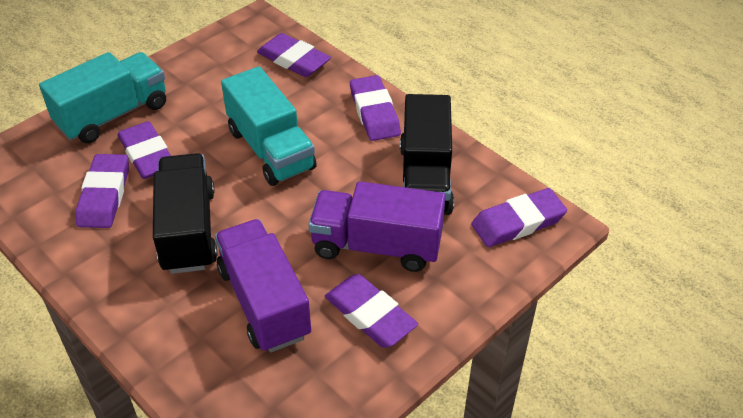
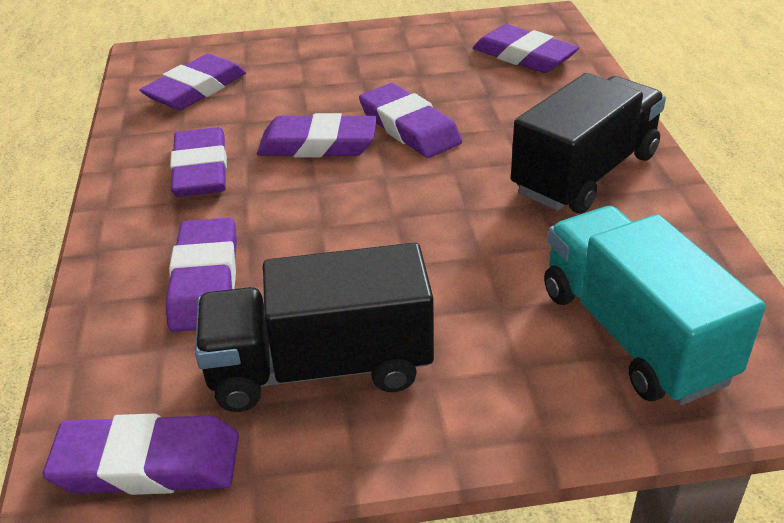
purple eraser: [76,154,129,228] [118,121,171,179] [257,33,331,77] [325,274,418,348] [350,75,401,141] [471,188,567,247] = 6 -> [43,414,239,495] [139,54,246,110] [166,218,237,332] [170,127,227,197] [257,113,377,158] [359,83,462,158] [473,24,579,73] = 7
purple truck: [215,219,311,353] [308,181,446,272] = 2 -> none = 0
turquoise truck: [39,52,166,143] [221,66,317,186] = 2 -> [544,206,766,405] = 1

